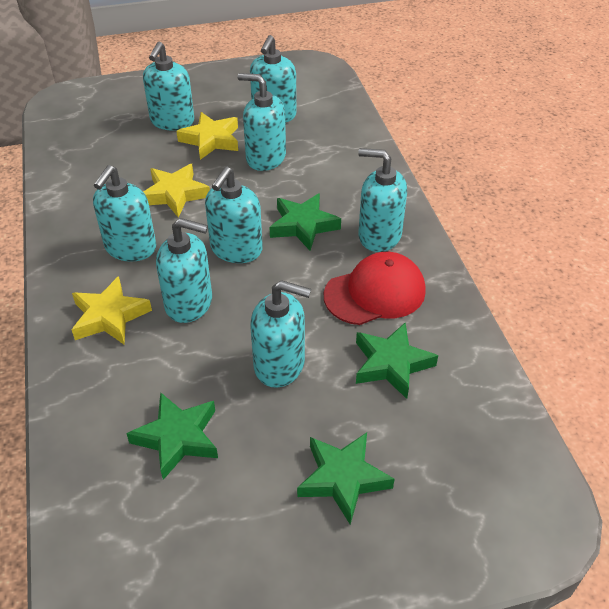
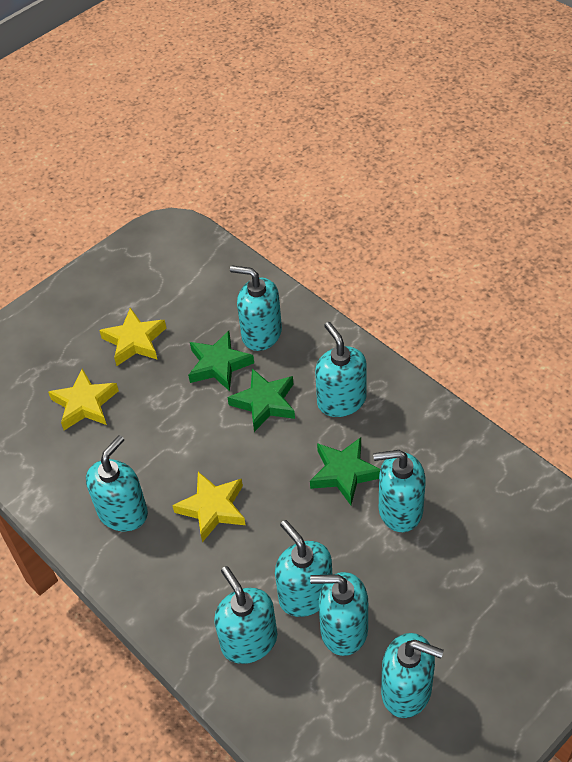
green star: [126,392,218,480] [270,193,341,251] [297,432,395,525] [356,322,438,399] = 4 -> [188,331,254,391] [227,368,295,432] [310,437,380,505] = 3
red cap: [324,252,426,325] = 1 -> none = 0

